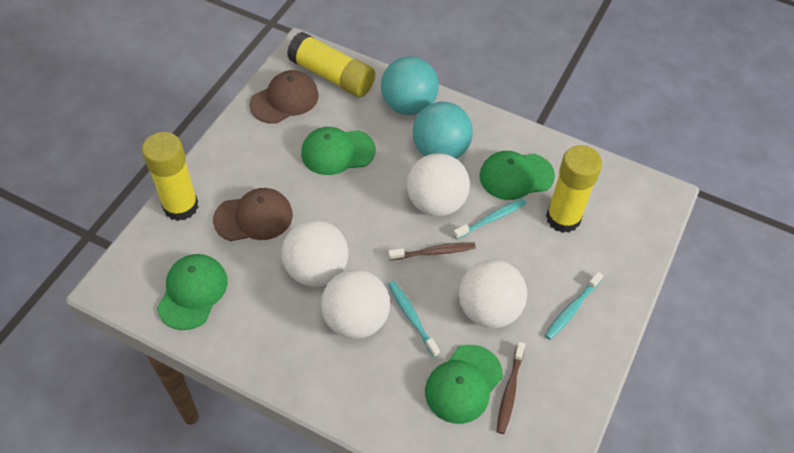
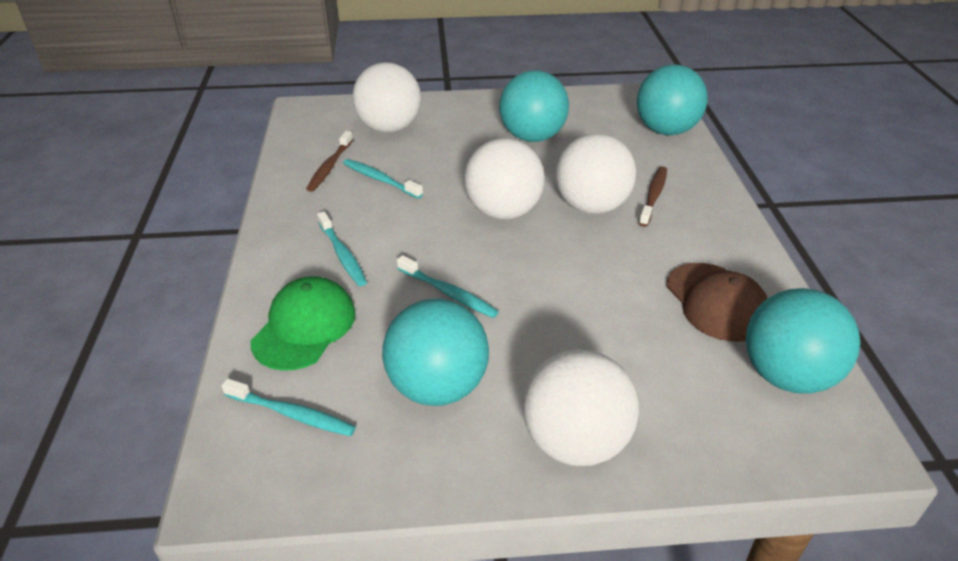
brown cap: [213,188,293,241] [250,70,319,124] = 2 -> [666,263,768,342] = 1
green cap: [157,254,228,330] [301,127,376,175] [425,345,503,424] [479,151,555,200] = 4 -> [250,276,356,371] = 1
turquoise ball: [381,56,439,115] [412,102,473,159] = 2 -> [382,298,489,406] [499,70,569,142] [637,64,708,135] [746,288,860,394] = 4
turquoise toothbrush: [388,281,440,358] [453,198,527,240] [545,272,603,340] = 3 -> [221,378,356,436] [317,211,367,286] [343,159,423,199] [397,255,499,318] = 4
yellow glue stick: [142,132,198,221] [287,32,375,97] [546,145,602,233] = 3 -> none = 0

